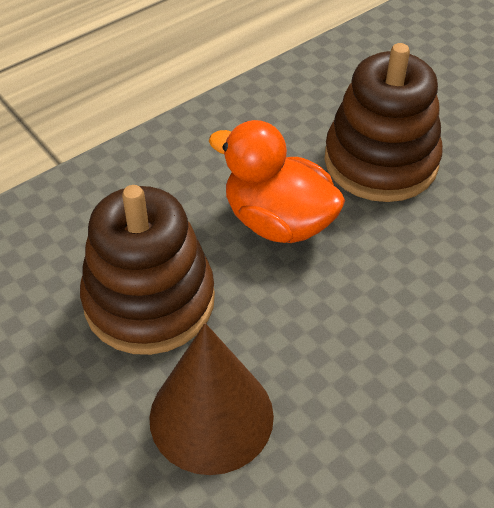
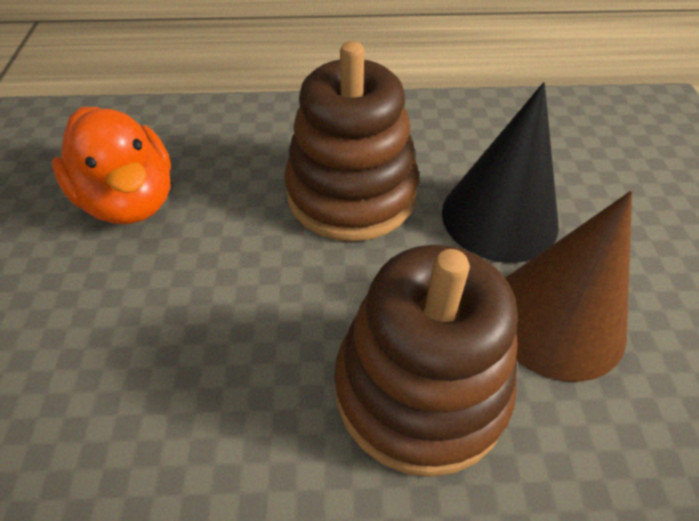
black cone: none = 0 -> [442,82,559,263] = 1

